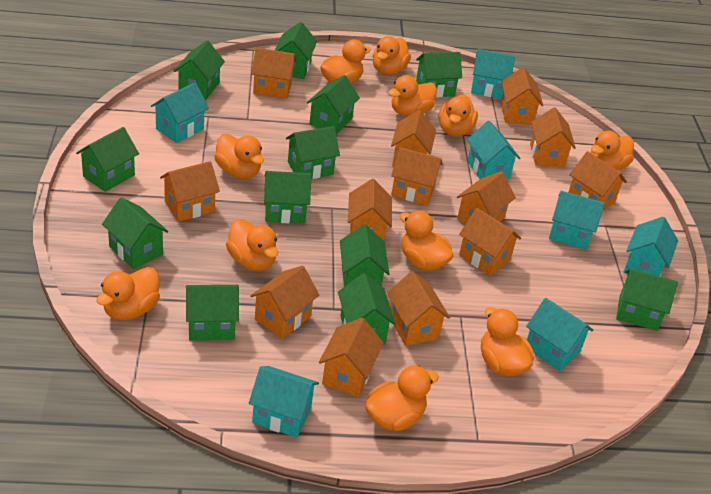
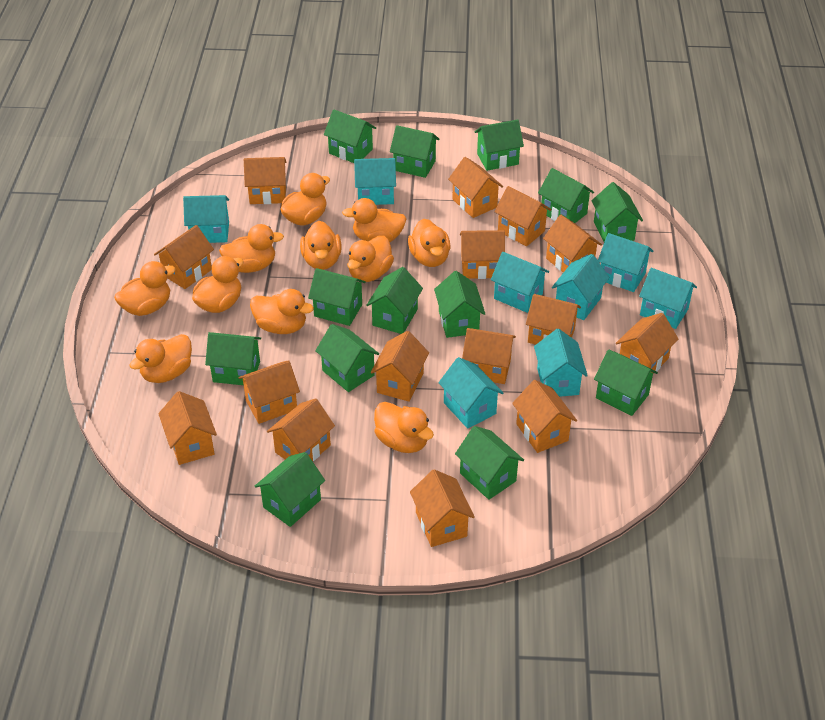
green house: [76,127,139,192] [102,197,168,269] [174,41,225,100] [186,285,239,340] [264,171,312,224] [275,22,317,79] [286,126,340,179] [307,75,360,134] [338,273,396,345] [340,224,389,287] [416,52,462,97] [616,269,678,331] = 12 -> [205,332,261,385] [254,452,325,527] [308,268,366,326] [315,324,379,392] [324,110,376,163] [366,267,423,334] [390,125,439,178] [434,271,485,338] [455,426,524,500] [475,120,524,171] [538,168,594,223] [592,182,643,242] [594,350,658,416] = 13
orange house: [160,161,220,222] [250,265,320,339] [251,48,296,99] [319,318,384,397] [348,179,392,241] [387,271,450,346] [391,110,436,167] [391,147,443,205] [457,171,516,224] [459,208,521,276] [501,67,543,125] [530,107,576,167] [568,151,627,210] = 13 -> [154,225,214,289] [158,391,217,465] [238,360,300,424] [244,157,286,204] [267,398,335,461] [371,331,429,402] [410,469,475,547] [448,157,503,218] [460,230,505,279] [462,328,516,384] [494,186,552,246] [512,380,577,453] [526,294,581,345] [543,215,602,273] [616,313,678,374] = 15
turquoise house: [151,83,209,143] [249,366,319,438] [467,121,520,179] [471,49,515,99] [526,298,593,371] [549,191,605,250] [624,217,678,276] = 7 -> [183,195,229,243] [354,158,396,205] [439,357,503,429] [491,252,549,313] [534,329,588,397] [552,254,610,320] [598,233,653,292] [639,268,697,329] = 8

